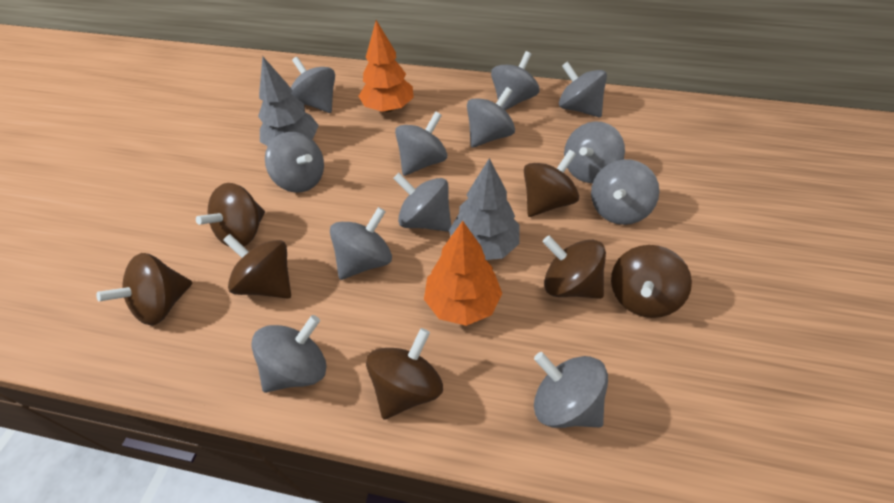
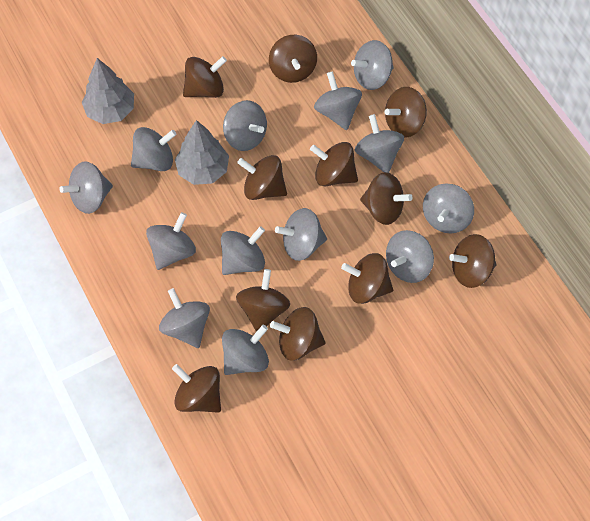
brown spinning top: [96,253,192,326] [196,183,265,247] [223,234,291,299] [366,328,443,419] [524,150,579,217] [543,236,606,299] [611,245,692,318] = 7 -> [172,364,221,413] [183,56,227,98] [236,269,290,332] [237,155,287,200] [269,35,317,83] [270,307,326,361] [310,142,358,186] [341,253,393,304] [360,172,413,225] [385,87,427,138] [449,234,496,288] = 11
grey spinning top: [251,315,326,393] [265,132,324,193] [291,57,335,113] [330,207,392,280] [393,173,451,232] [395,111,447,176] [467,87,515,148] [491,51,539,110] [534,352,608,428] [559,61,607,117] [564,121,625,183] [591,159,659,225] = 12 -> [59,162,113,214] [131,127,177,171] [146,212,196,270] [159,288,210,348] [221,226,265,275] [222,325,269,375] [223,100,267,151] [275,208,327,261] [314,71,362,130] [351,40,394,90] [355,114,404,173] [386,230,434,283] [423,184,474,233] = 13
orange tree: [359,20,414,112] [424,221,502,326] = 2 -> none = 0

